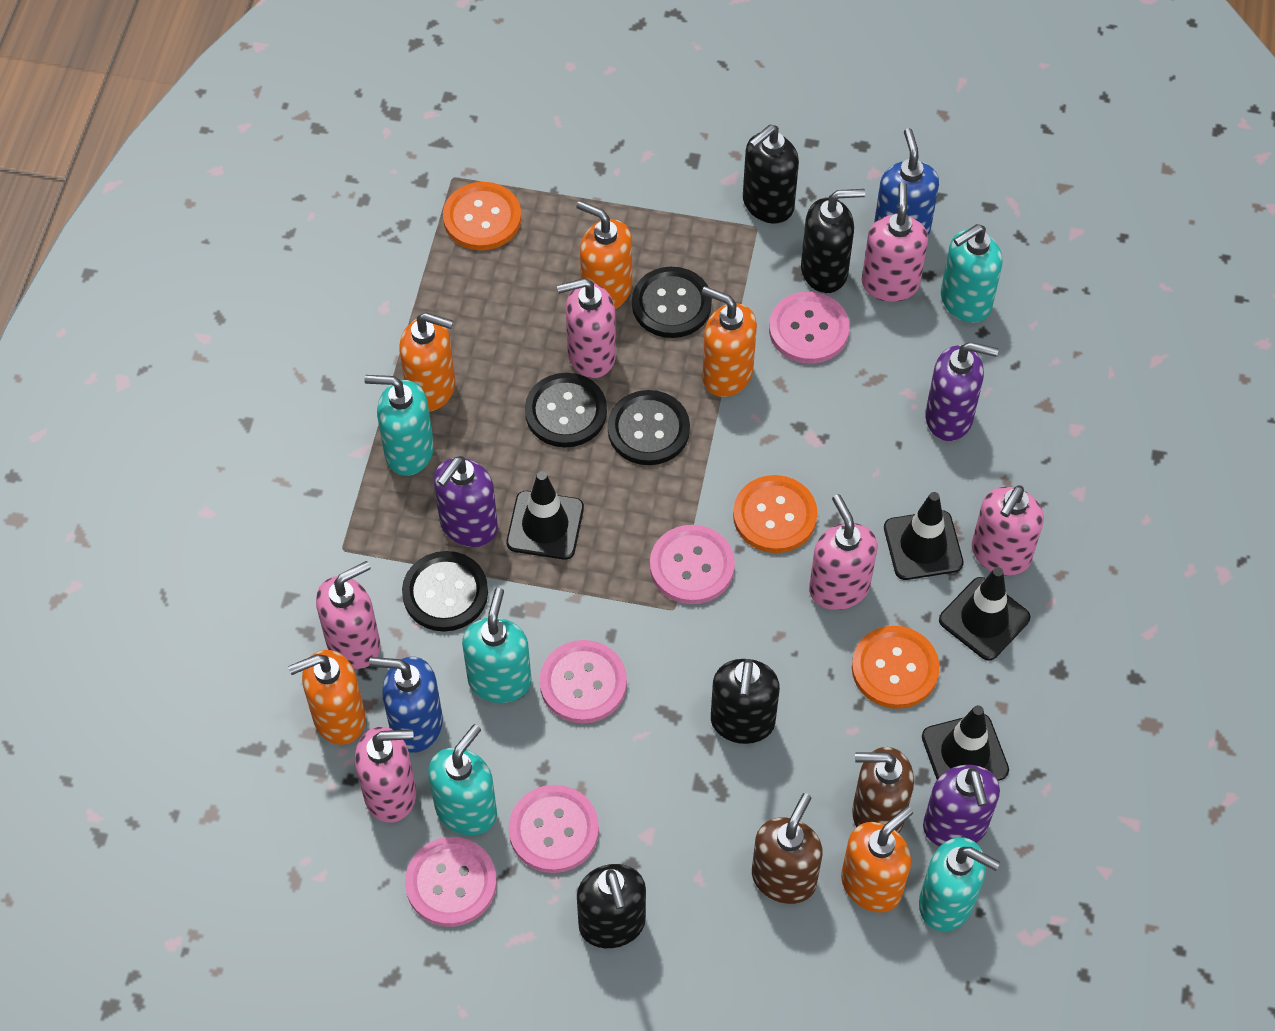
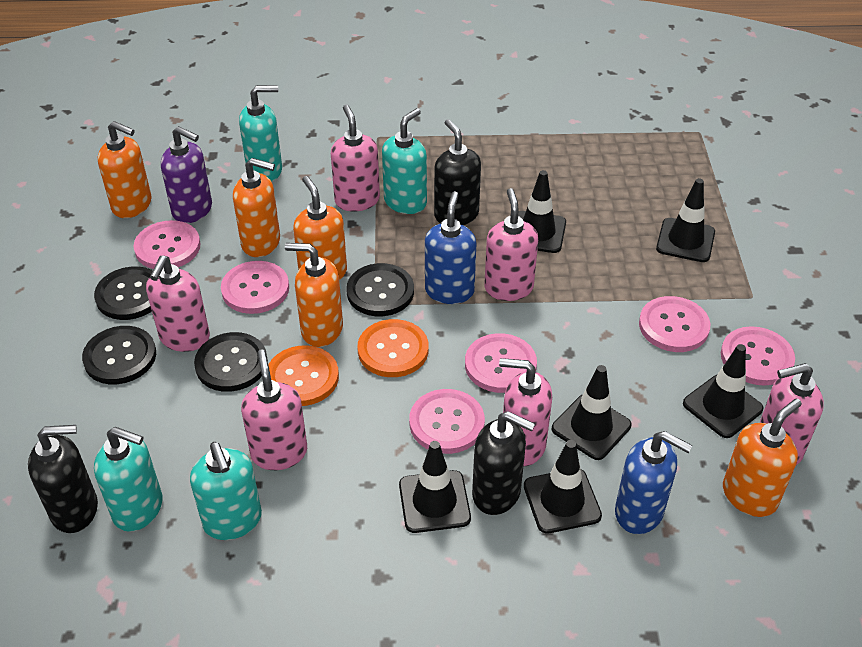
black soap dispenser: [577,864,646,948] [711,659,780,744] [743,125,799,224] [801,189,865,293] = 4 -> [28,425,98,533] [434,119,481,225] [472,411,535,515] = 3
black traffic cone: [507,471,584,560] [884,492,964,580] [922,705,1009,781] [939,567,1030,661] = 4 -> [399,441,471,533] [518,170,566,253] [524,440,602,534] [552,365,631,460] [656,178,715,262] [683,344,764,438] = 6
brown soap dispenser: [752,793,823,904] [852,747,914,833] = 2 -> none = 0
orange button: [443,182,521,250] [733,475,818,553] [852,626,940,709] = 3 -> [268,345,339,406] [357,319,428,377] = 2
pink button: [405,837,497,927] [509,785,599,873] [540,640,627,724] [650,525,735,604] [769,292,850,364] = 5 -> [134,220,200,269] [221,261,289,314] [409,389,485,454] [465,333,537,393] [639,296,710,352] [721,326,795,386] = 6
purple soap dispenser: [434,456,498,547] [923,765,1000,847] [925,342,998,441] = 3 -> [161,126,212,223] = 1
turquoise soap dispenser: [364,375,434,476] [428,724,497,835] [462,588,531,703] [919,837,1000,931] [941,224,1002,323] = 5 -> [94,427,162,532] [190,442,262,540] [239,85,282,182] [382,108,427,214] = 4

